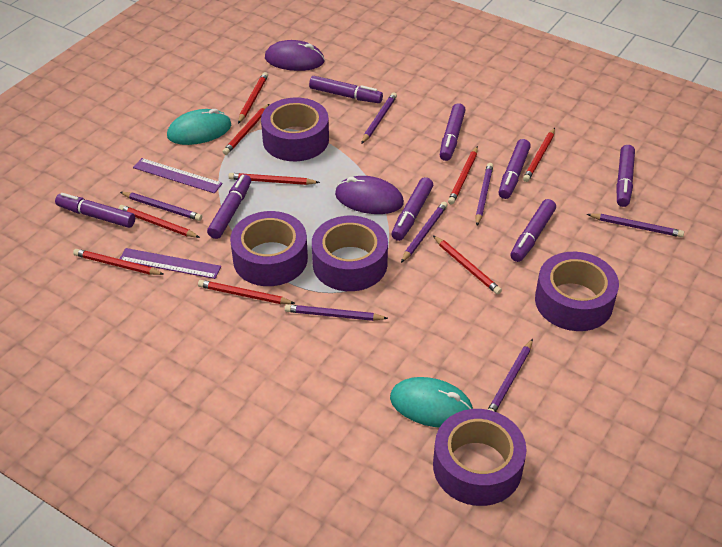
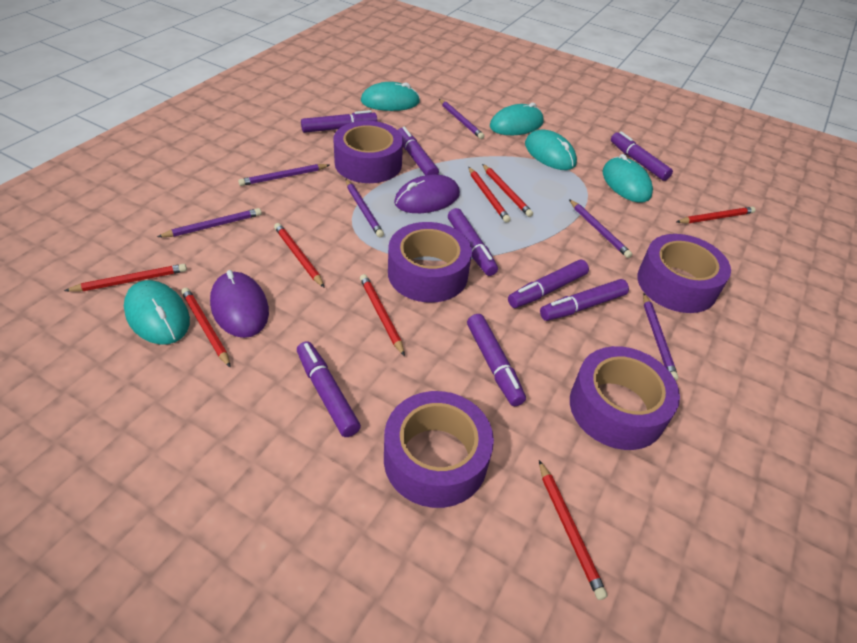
purple pencil: [120,192,202,221] [285,304,388,321] [361,92,397,144] [401,202,448,263] [475,163,493,225] [488,339,533,412] [587,214,684,237] = 7 -> [157,208,262,237] [238,164,329,186] [346,179,384,238] [439,99,484,139] [569,199,632,258] [643,293,678,381] = 6
purple ruler: [120,248,221,279] [133,158,223,193] = 2 -> none = 0
red pencil: [73,249,164,275] [119,205,200,238] [198,280,296,304] [223,104,269,155] [228,173,320,185] [238,72,268,124] [433,235,502,294] [448,146,478,205] [523,128,555,182] = 9 -> [64,264,187,292] [181,288,231,368] [274,223,325,288] [360,274,405,356] [468,167,511,223] [482,164,533,217] [539,460,607,600] [676,207,755,224] = 8
turquoise mouse: [167,109,231,145] [390,377,473,427] = 2 -> [124,280,190,345] [361,82,420,111] [490,103,543,135] [525,129,577,170] [603,154,653,203] = 5

